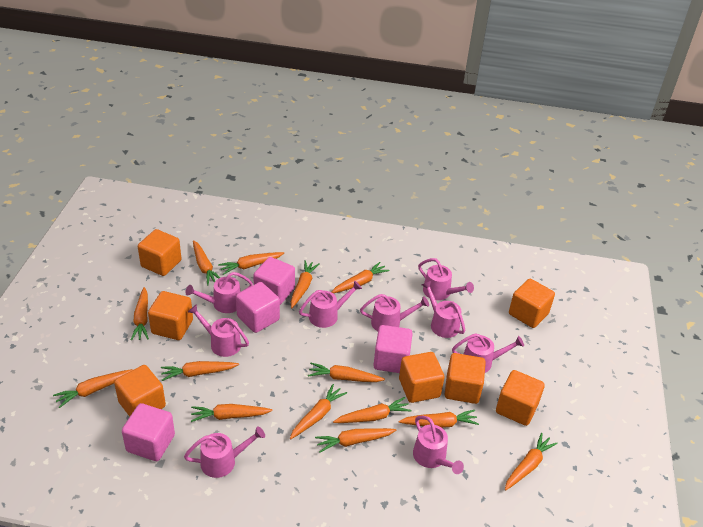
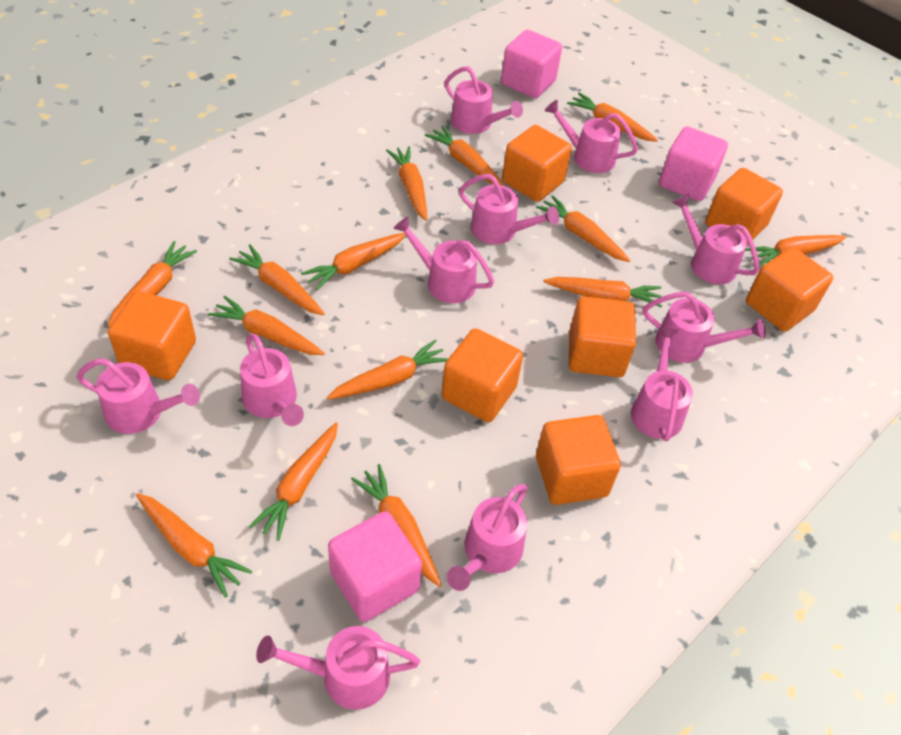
pink cube: [122,403,175,461] [236,282,280,333] [253,257,295,305] [373,325,413,373] = 4 -> [328,511,422,622] [501,30,562,98] [659,126,728,201] = 3
pink watering can: [184,426,265,478] [185,272,253,313] [188,304,249,357] [299,281,362,328] [360,294,429,331] [413,416,464,474] [418,258,474,300] [422,281,466,338] [452,333,524,373] = 9 -> [76,358,200,434] [240,334,304,426] [256,626,420,710] [393,217,494,303] [445,66,523,134] [447,484,528,591] [459,174,559,244] [545,100,638,173] [631,327,693,442] [643,292,766,363] [672,194,759,284] = 11

